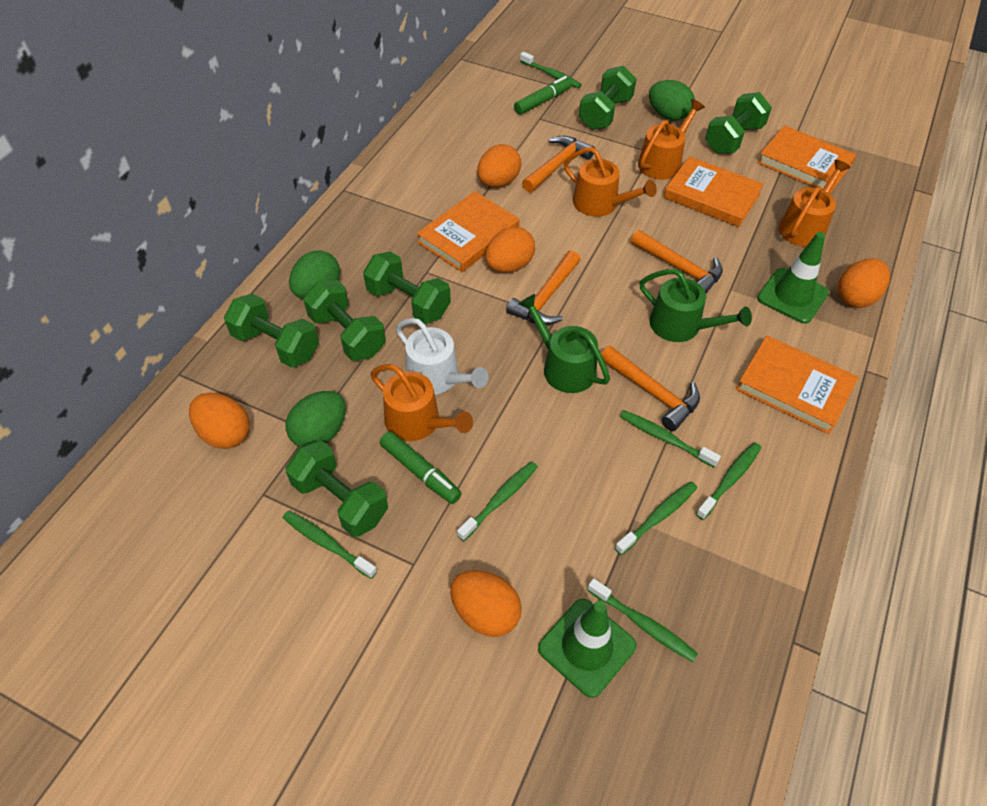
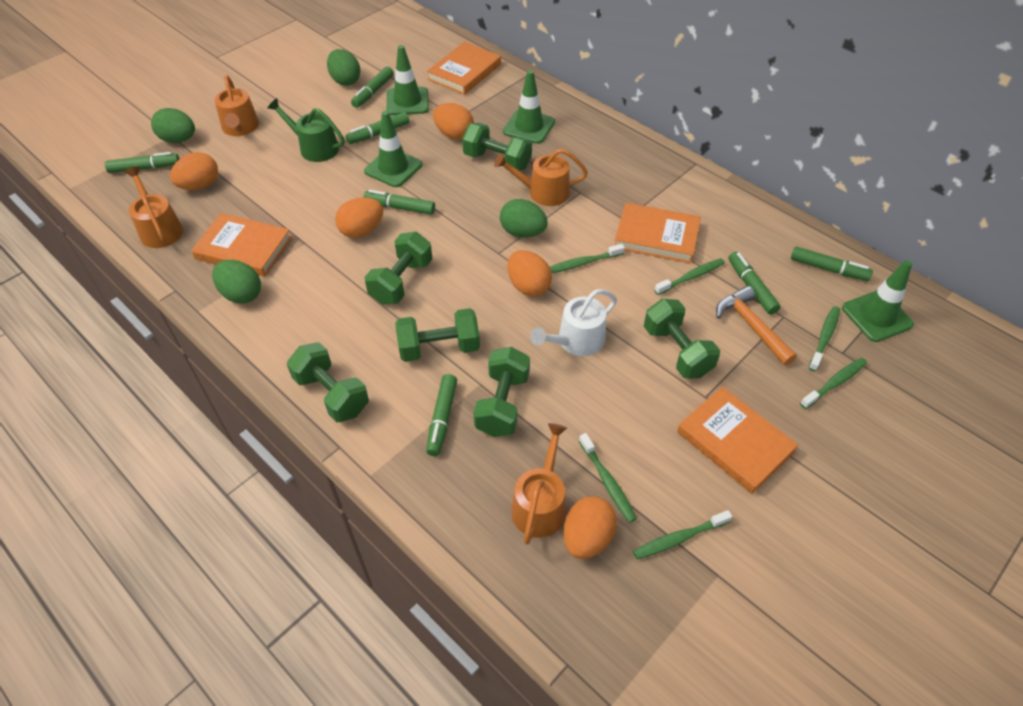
green egg: [286,391,346,447] [289,251,340,299] [649,80,695,121] = 3 -> [151,108,195,143] [212,260,261,304] [327,49,361,86] [500,199,548,238] = 4
green marker: [380,431,462,504] [514,76,573,115] = 2 -> [105,152,179,173] [346,112,409,144] [351,66,394,108] [364,190,435,215] [426,374,457,456] [728,252,781,315] [791,247,873,281] = 7
green toothbrush: [283,511,377,579] [457,461,538,541] [520,52,582,88] [587,578,698,662] [615,481,697,555] [620,410,721,468] [696,442,762,520] = 7 -> [550,244,625,273] [579,433,637,523] [633,510,732,559] [654,258,725,295] [800,358,867,409] [809,306,840,372] = 6
green traffic cone: [538,599,636,698] [757,232,829,323] = 2 -> [364,111,422,187] [387,45,429,115] [503,70,555,144] [842,260,914,342] = 4
green watering can: [519,294,610,393] [640,269,752,342] = 2 -> [267,98,345,162] = 1
orange hammer: [506,251,581,325] [522,136,595,193] [601,346,700,431] [631,230,723,293] = 4 -> [716,286,797,366] = 1

